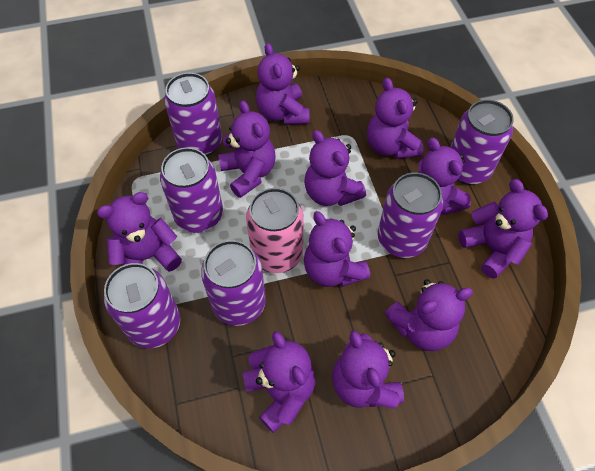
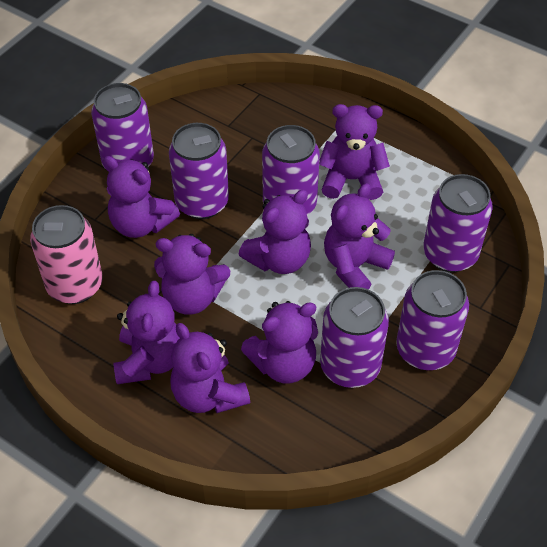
purple teddy bear: [97,192,182,272] [218,101,275,198] [242,331,315,433] [256,43,309,125] [304,130,366,206] [304,211,370,287] [332,331,404,409] [367,78,423,159] [384,280,473,351] [417,138,471,215] [458,179,548,279] = 11 -> [103,156,180,238] [114,281,180,384] [154,234,230,315] [170,323,250,413] [238,190,311,274] [241,301,318,383] [319,104,390,200] [324,183,395,289] = 8

